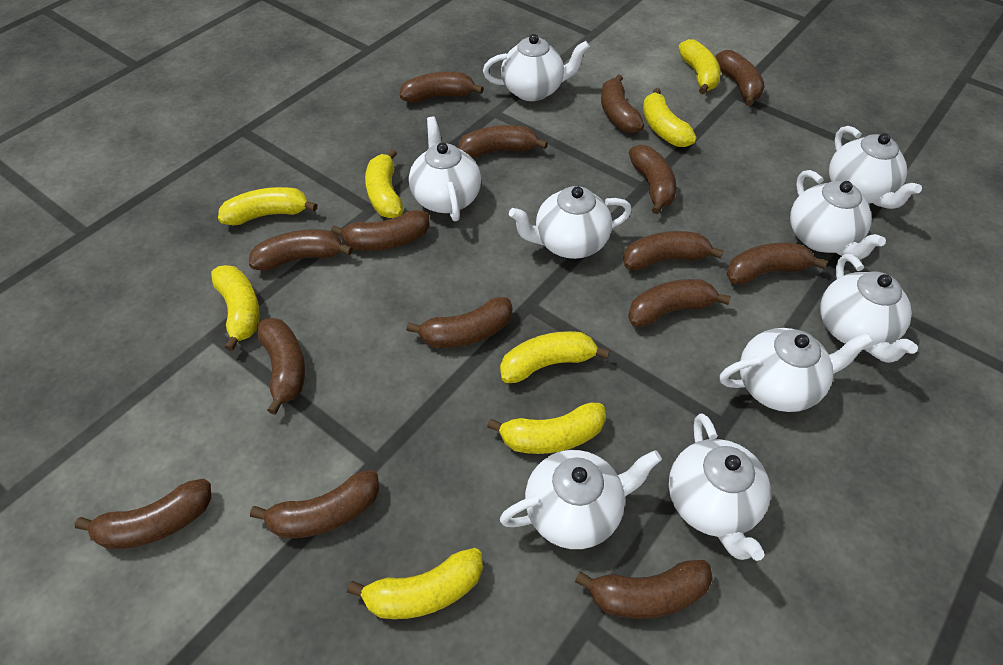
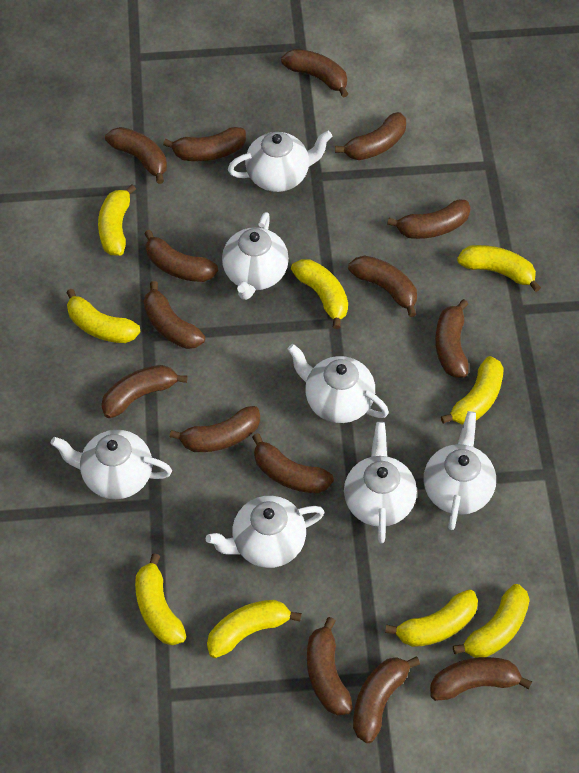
white teapot: [409,116,481,221] [483,34,590,101] [500,450,662,549] [509,186,632,259] [669,414,771,561] [720,328,873,412] [790,170,886,260] [820,254,918,363] [829,126,922,209] = 9 -> [51,430,172,499] [206,496,325,568] [222,212,289,300] [228,131,332,192] [287,344,389,423] [344,422,417,543] [423,411,496,530] = 7
yellow banana: [211,265,260,351] [218,187,318,225] [347,548,483,619] [365,149,403,218] [487,403,606,454] [500,331,610,383] [643,88,697,147] [678,39,721,95] = 8 -> [66,289,141,343] [98,184,136,256] [135,553,186,645] [207,600,301,658] [291,259,348,329] [385,589,478,647] [441,356,504,424] [453,584,530,658] [457,245,541,292] = 9

